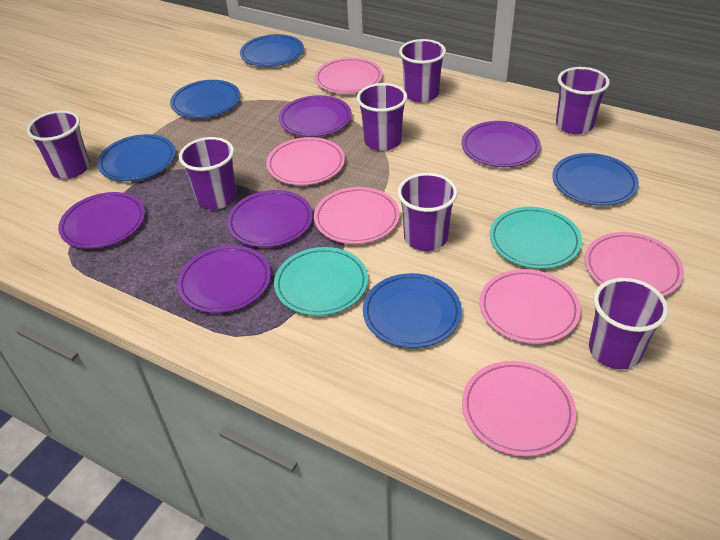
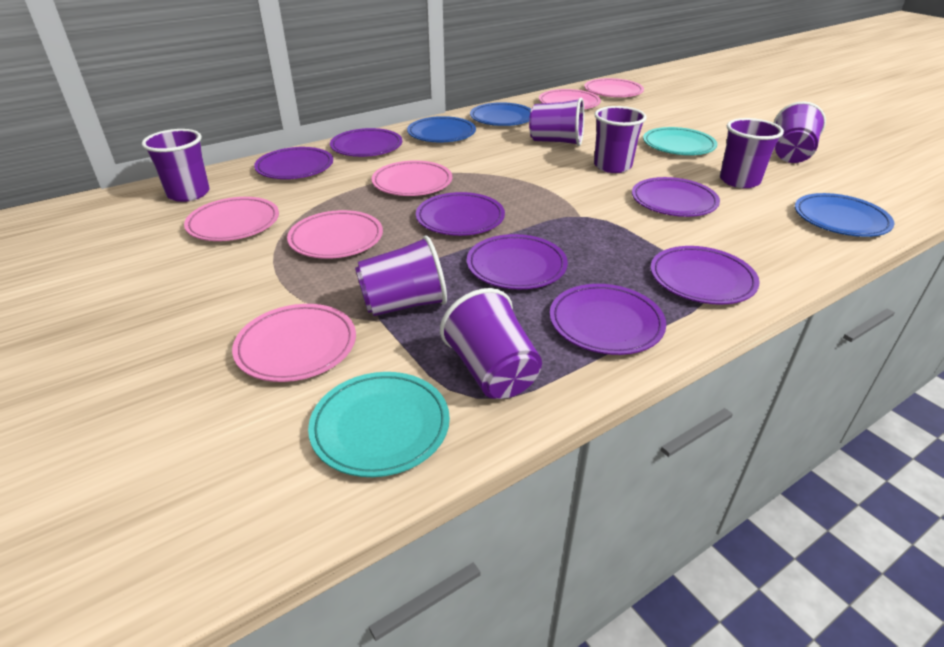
blue plate: [97,134,176,181] [170,80,240,118] [240,34,304,67] [363,273,462,348] [552,153,639,206] = 5 -> [407,116,476,142] [470,102,531,126] [795,193,894,237] = 3
purple plate: [58,192,145,249] [177,245,271,313] [227,190,313,247] [279,95,352,137] [462,121,541,167] = 5 -> [254,147,333,179] [330,128,402,157] [416,192,505,236] [467,234,568,289] [550,284,666,355] [632,177,720,217] [651,246,760,305] = 7

